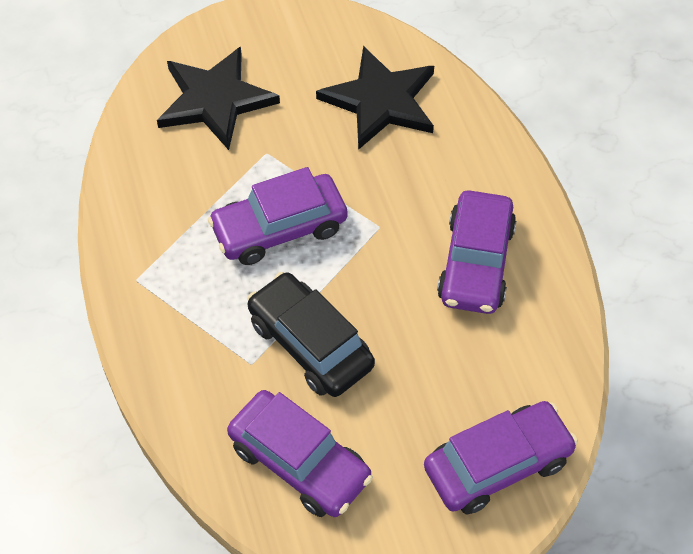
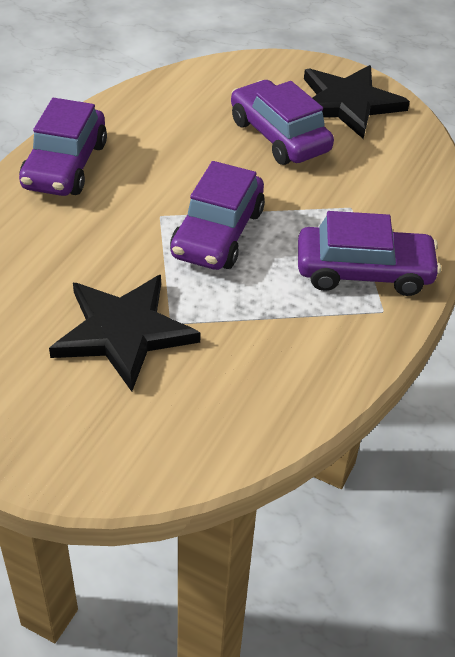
black car: [247,272,375,397] = 1 -> none = 0

